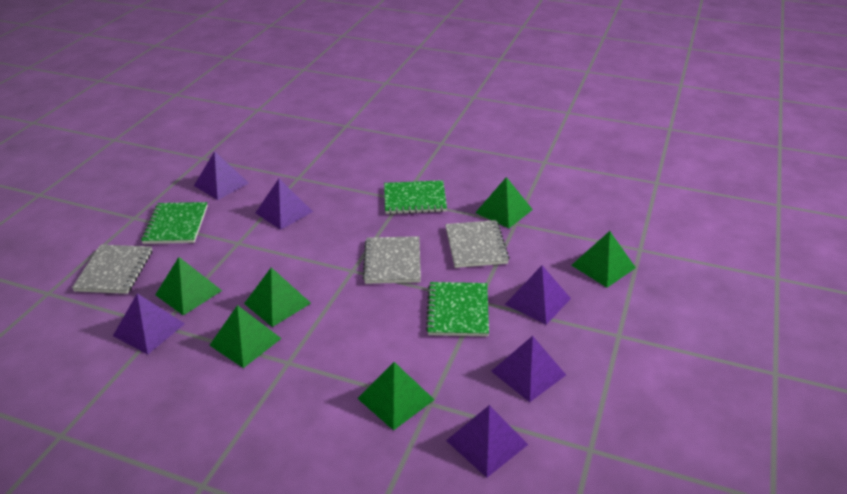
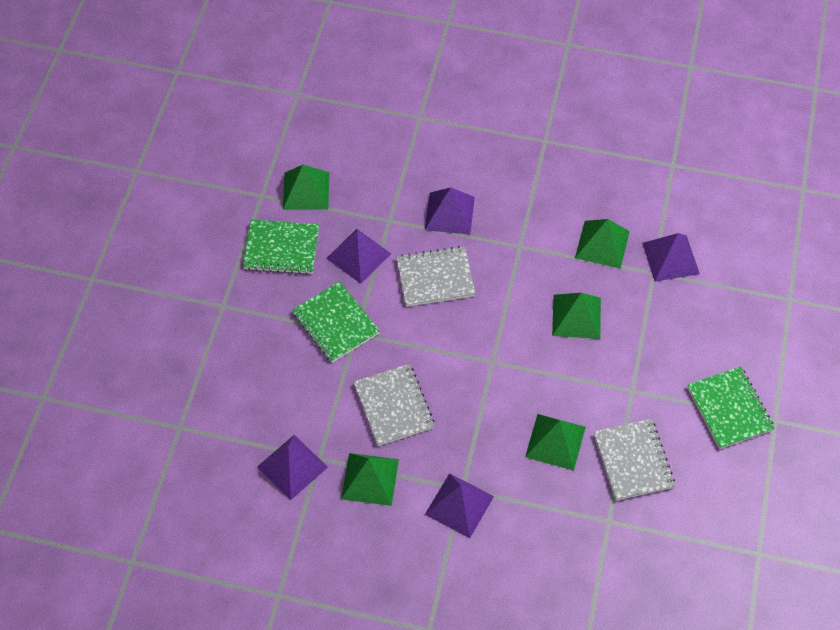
green pyramid: [155,257,222,316] [209,305,282,368] [244,267,311,327] [357,362,434,431] [475,177,533,229] [571,231,636,288] = 6 -> [283,165,329,210] [341,453,399,506] [525,414,586,471] [552,293,601,339] [575,219,630,269] = 5
purple pyramid: [113,293,185,355] [194,151,249,200] [256,179,313,230] [446,405,528,478] [491,336,566,402] [505,265,571,325] = 6 -> [257,435,328,500] [326,229,391,284] [425,187,475,235] [425,473,494,538] [642,233,700,282] = 5

